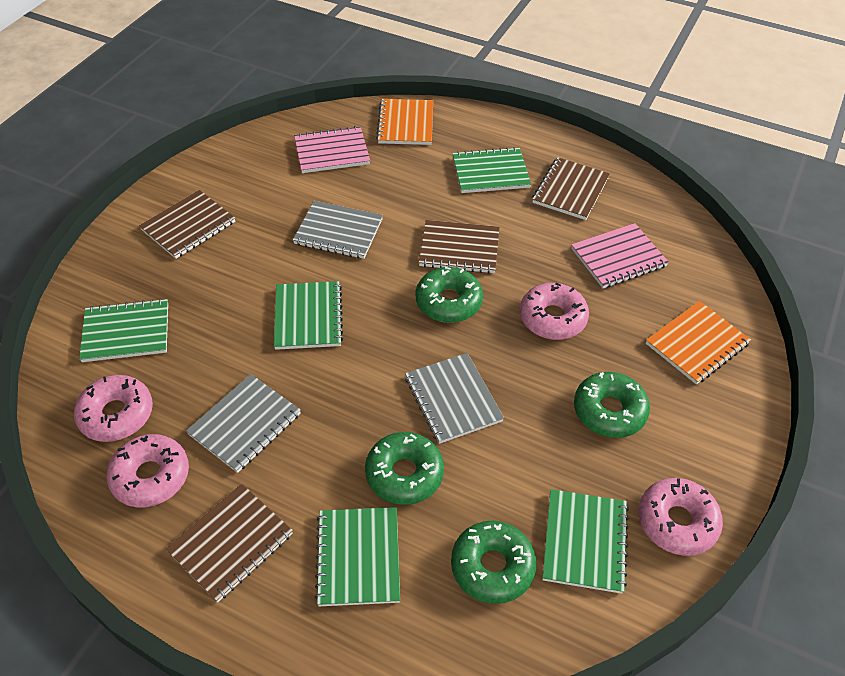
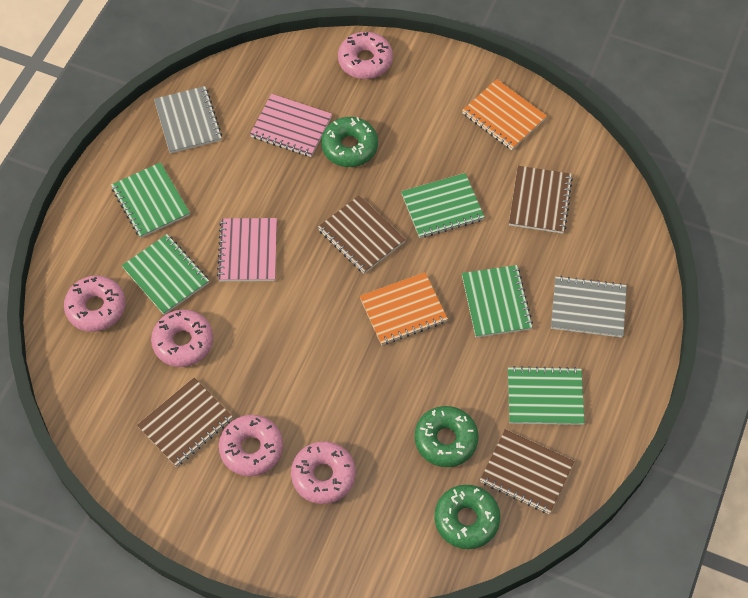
green donut: [365,432,444,505] [416,267,483,323] [451,521,537,604] [574,372,650,438] = 4 -> [321,117,378,167] [415,406,478,467] [434,485,500,549] = 3
grey notebook: [186,374,301,473] [293,201,383,259] [405,353,504,444] = 3 -> [154,86,222,154] [551,276,627,338] = 2
pink donut: [74,375,153,442] [106,434,189,507] [520,283,589,340] [639,478,723,556] = 4 -> [64,275,125,332] [151,310,213,367] [219,415,283,476] [291,441,356,504] [338,32,393,79] = 5

